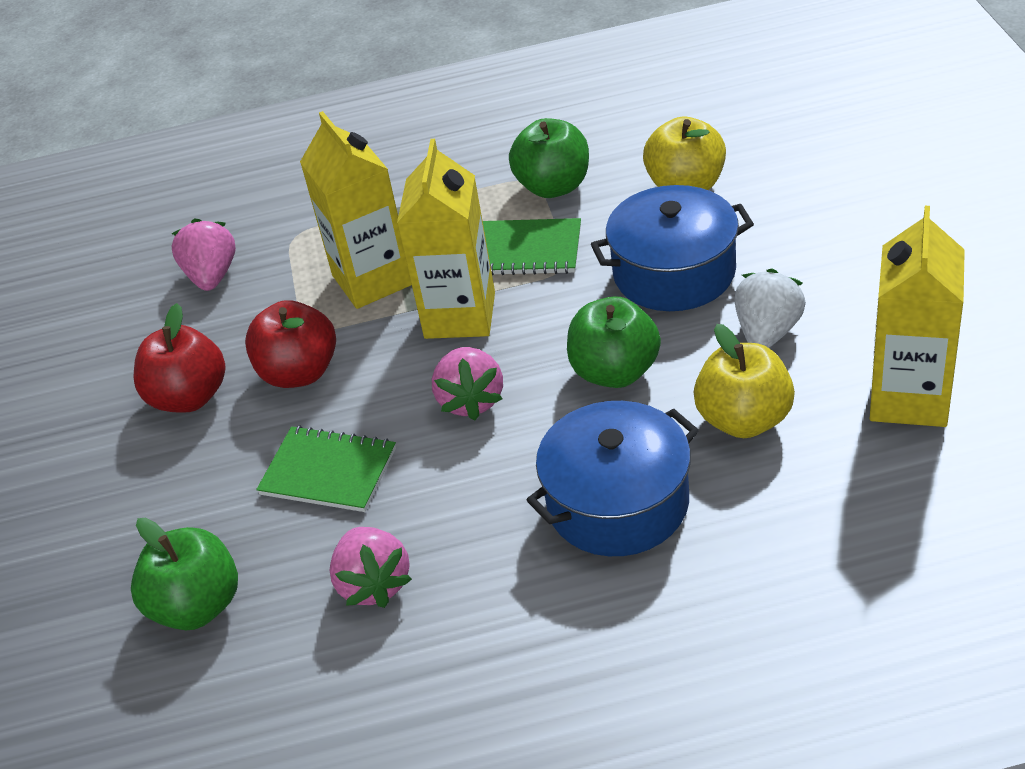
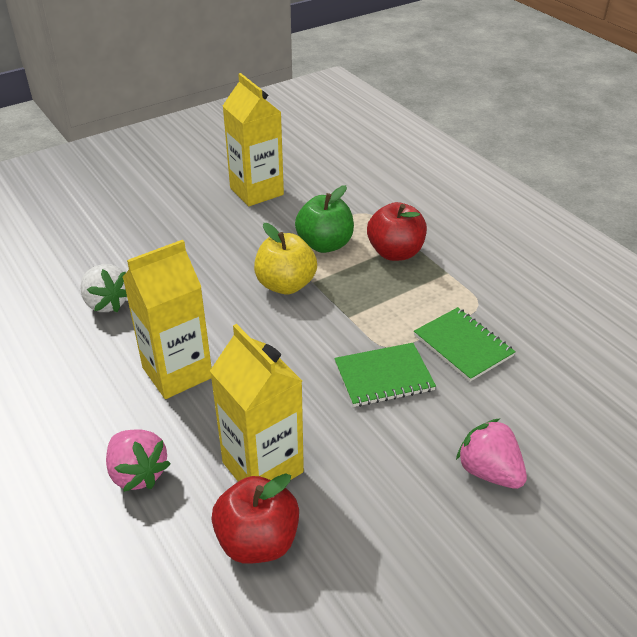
blue pot: [527,401,699,556] [591,185,754,311] = 2 -> none = 0
green apple: [131,518,238,630] [509,118,589,198] [567,296,661,388] = 3 -> [295,185,354,253] = 1
pink strawberry: [172,218,236,291] [330,527,412,608] [432,347,503,420] = 3 -> [106,429,171,492] [456,419,527,489] = 2
yellow apple: [643,117,726,190] [694,324,795,438] = 2 -> [254,223,317,294] = 1

